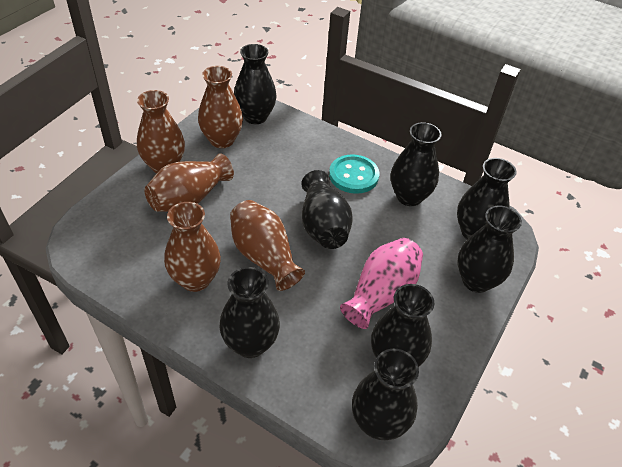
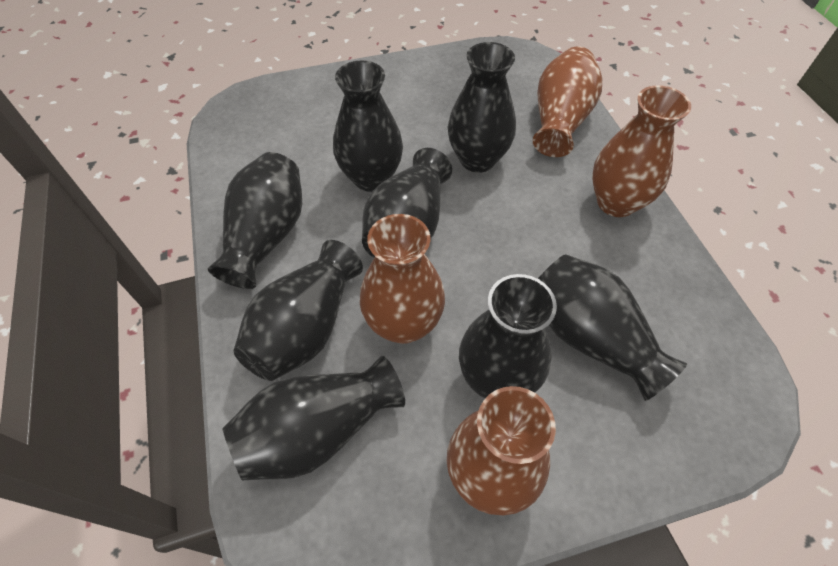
brown vase: [137,90,185,173] [144,153,234,212] [164,202,221,292] [198,66,243,148] [230,200,305,291] = 5 -> [360,214,445,344] [447,386,556,515] [533,47,602,157] [592,85,691,217] = 4
pink vase: [340,238,423,329] = 1 -> none = 0
turquoise button: [329,154,379,194] = 1 -> none = 0

